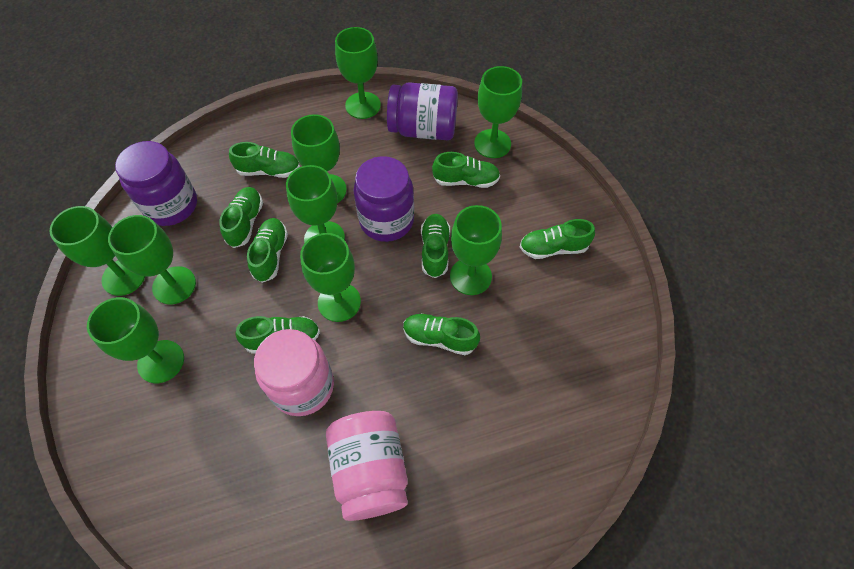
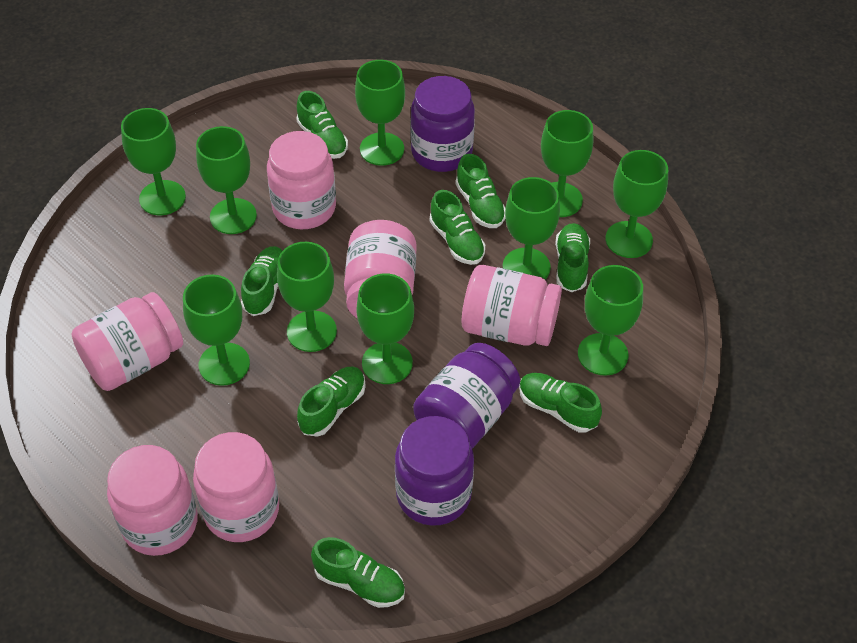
green goblet: [50,206,145,296] [87,297,184,383] [108,215,196,304] [286,165,345,243] [291,114,347,203] [300,233,361,322] [335,27,381,119] [450,205,502,295] [474,66,522,158] = 9 -> [121,108,186,215] [183,274,250,386] [196,126,257,234] [277,242,337,352] [355,60,405,166] [356,273,414,384] [503,177,560,279] [541,110,593,217] [578,265,643,376] [605,150,668,258] = 10
pink jar: [254,329,334,416] [326,411,408,521] = 2 -> [72,292,183,391] [107,445,198,556] [193,432,279,542] [267,131,336,229] [344,220,417,318] [462,265,562,346] = 6

